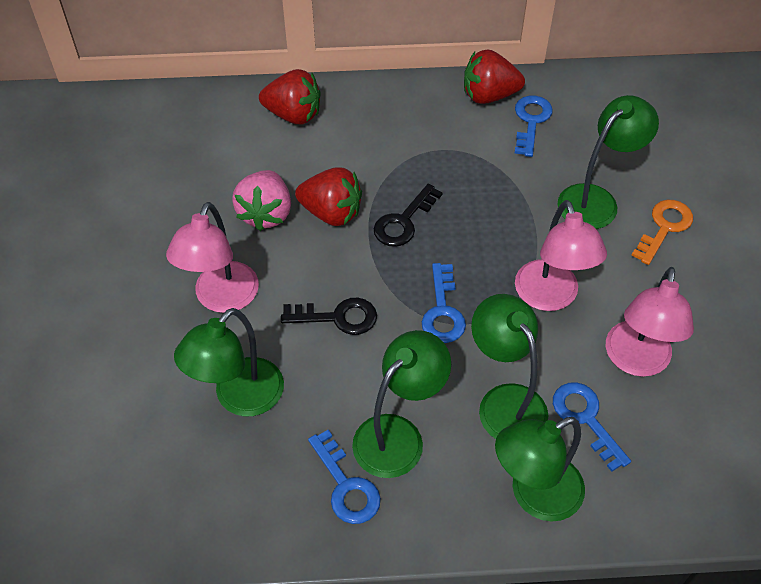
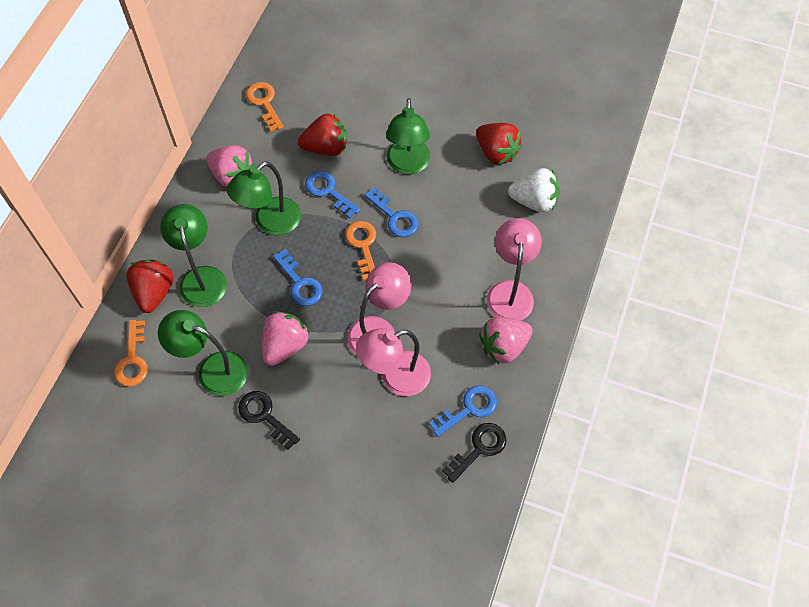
green lamp: [174,308,284,417] [352,330,451,478] [471,294,548,439] [495,417,585,522] [558,95,659,229] = 5 -> [158,310,248,396] [160,204,227,307] [227,161,301,235] [386,98,430,174] = 4
orange key: [631,200,693,265] = 1 -> [114,320,148,387] [246,82,284,132] [345,221,376,281] = 3
pink strawberry: [232,170,291,231] = 1 -> [206,146,254,187] [262,311,309,366] [479,317,533,364] = 3
white strawberry: none = 0 -> [508,168,560,212] = 1

